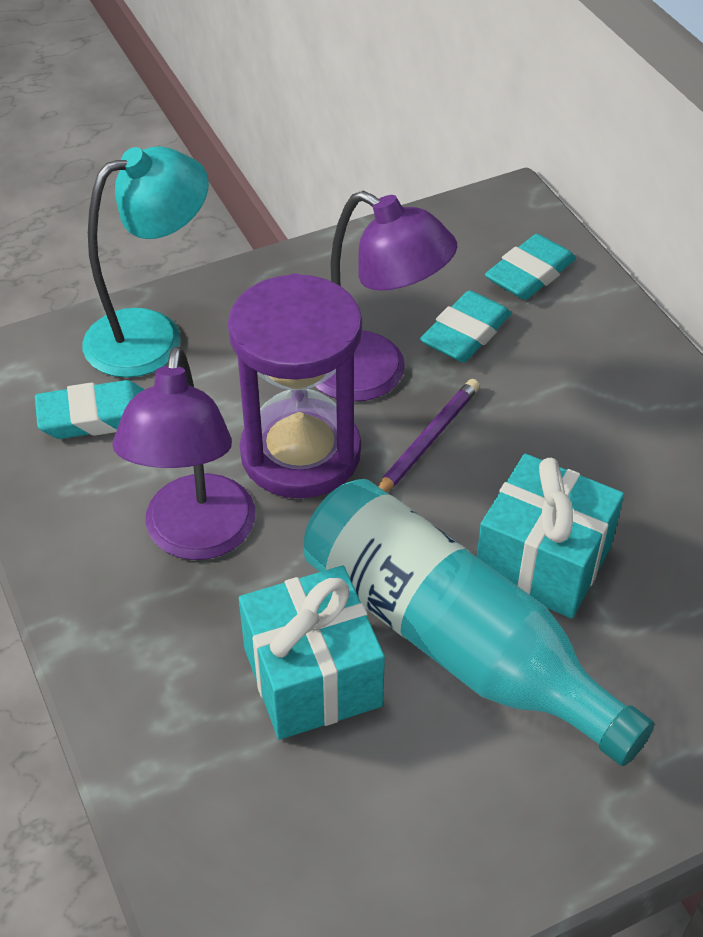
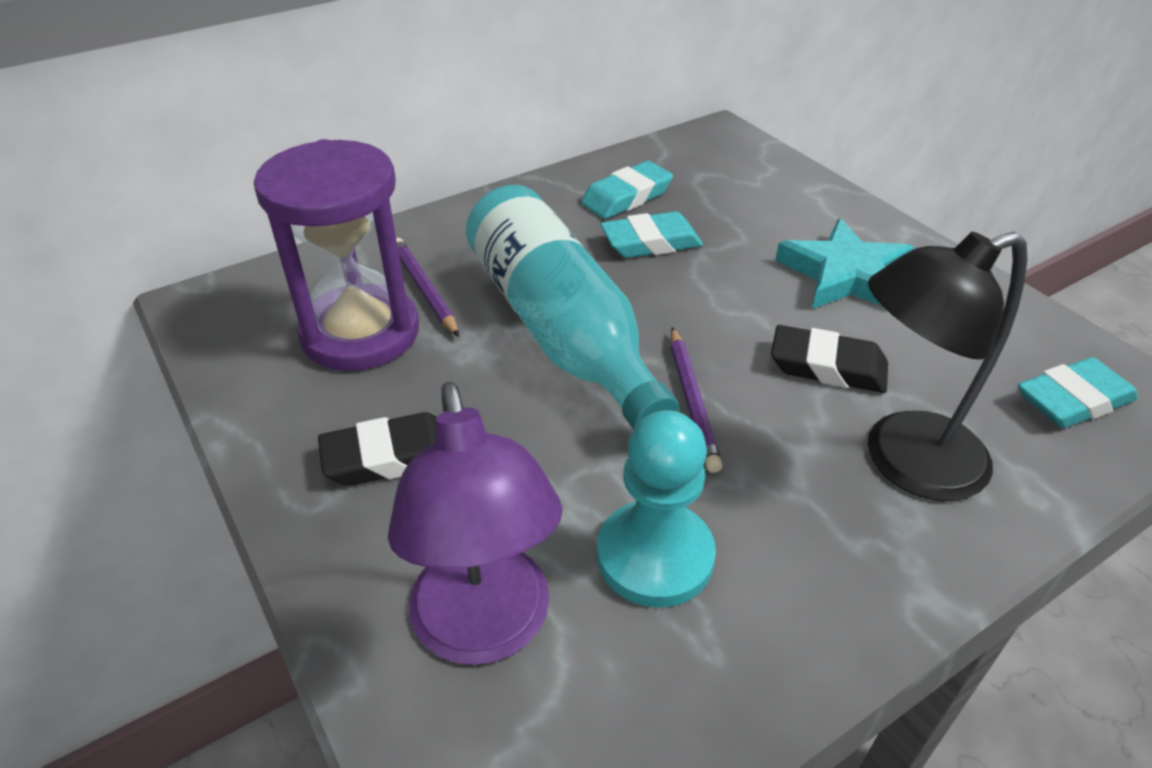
black eraser: none = 0 -> [318,412,436,486] [771,325,888,393] = 2
black lamp: none = 0 -> [868,232,1028,501] = 1
purple lamp: [112,346,255,560] [315,191,457,402] = 2 -> [388,382,563,665] = 1
purple pencil: [378,379,480,492] = 1 -> [396,238,459,337] [671,327,723,473] = 2
turquoise gift: [239,566,385,740] [477,454,624,618] = 2 -> none = 0
turquoise lamp: [82,146,209,378] = 1 -> none = 0
turquoise pawn: none = 0 -> [597,410,716,608] = 1
turquoise star: none = 0 -> [775,219,914,309] = 1

